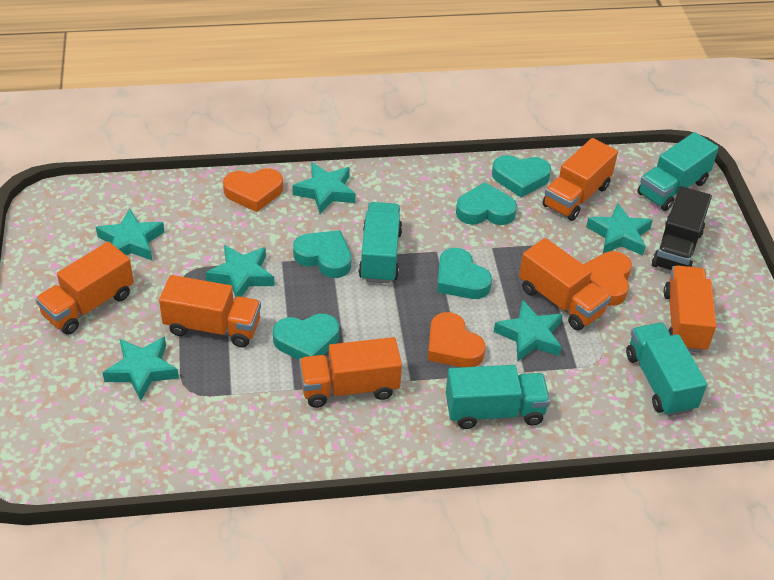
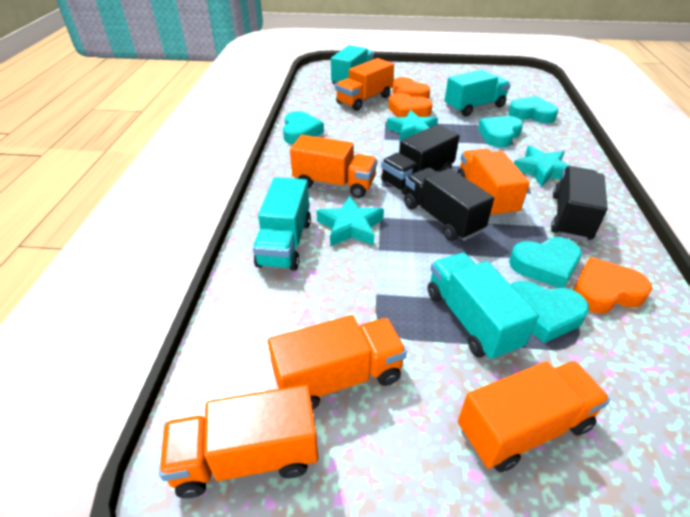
black truck: [652,186,712,271] = 1 -> [381,125,460,195] [404,168,494,241] [551,166,608,241] = 3
turquoise star: [96,208,165,260] [102,337,179,401] [205,245,275,298] [292,162,356,214] [494,300,563,362] [586,203,653,256] = 6 -> [317,196,384,247] [386,110,438,141] [514,146,570,187] = 3

